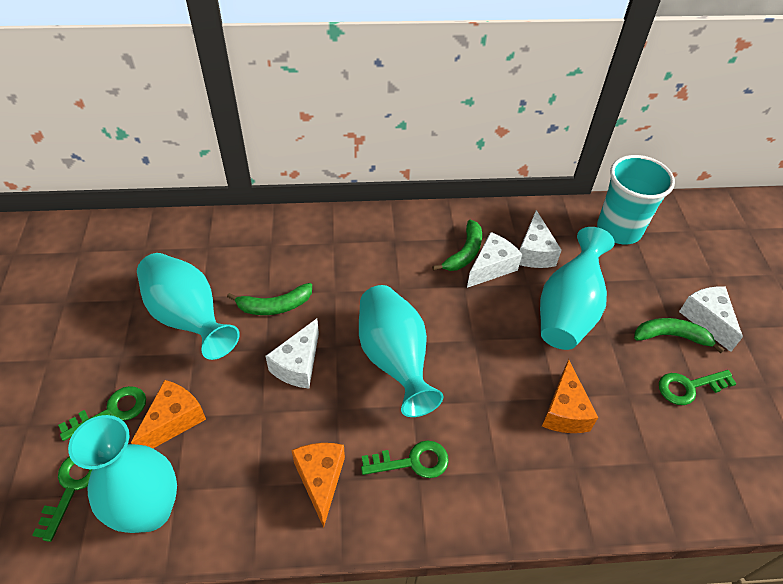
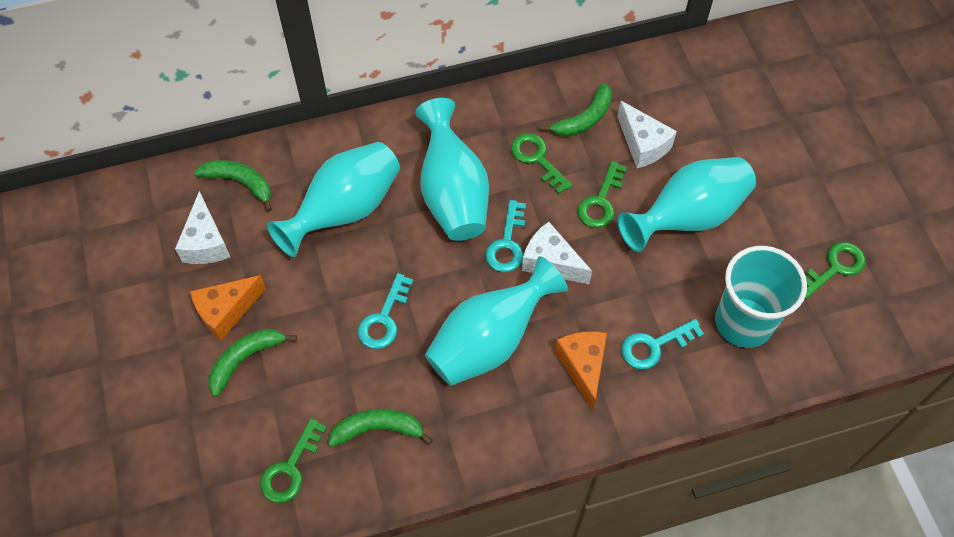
green banana: [227,283,312,315] [432,220,482,271] [634,318,725,353] = 3 -> [194,160,272,212] [209,329,297,397] [328,409,433,447] [540,83,612,137] = 4
orange cheese: [131,380,206,448] [291,443,345,528] [542,359,598,433] = 3 -> [190,275,266,341] [555,331,607,411] = 2
turquoise key: none = 0 -> [358,273,413,349] [485,200,526,272] [621,319,704,370] = 3
white cheese: [265,319,319,389] [467,232,522,288] [520,210,562,268] [679,286,743,352] = 4 -> [175,191,230,264] [522,222,592,284] [617,101,677,168] = 3

